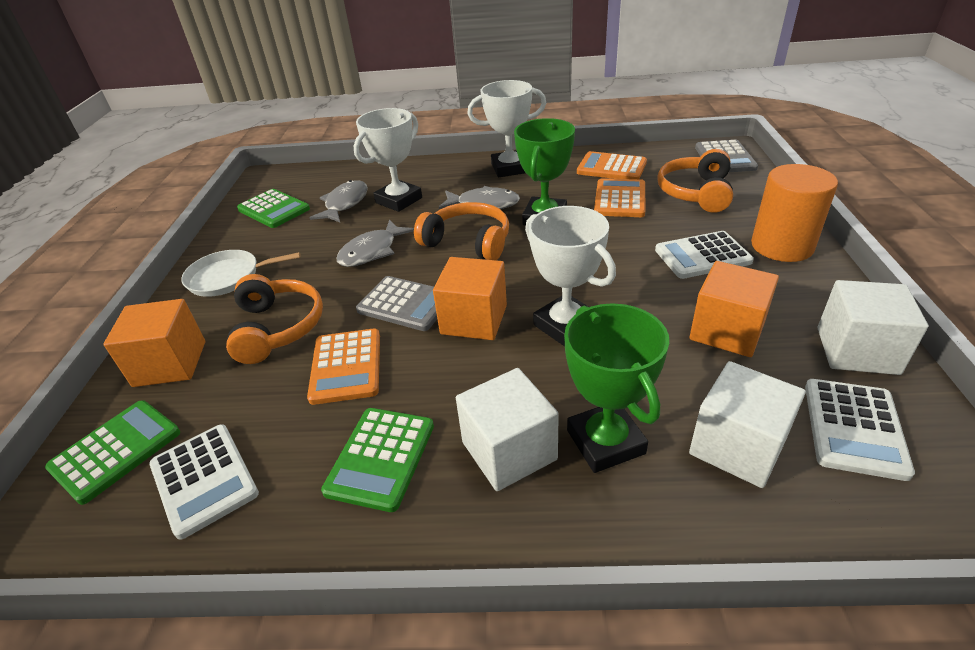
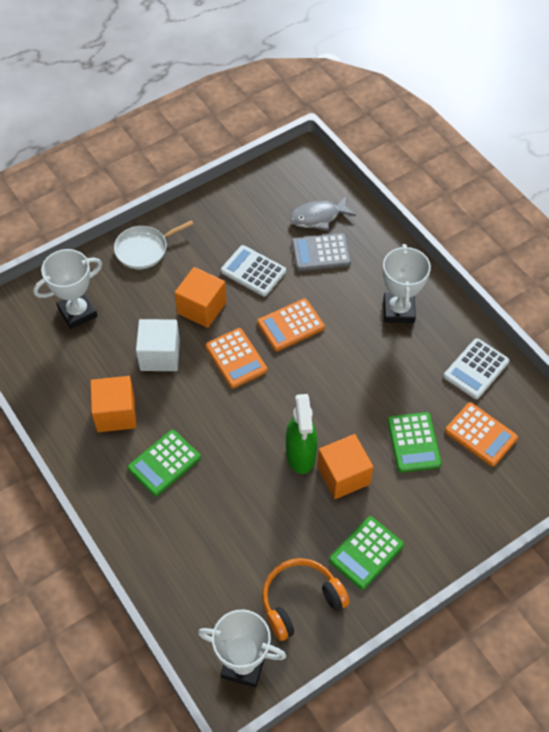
green spray bottle: none = 0 -> [286,394,318,474] = 1
green trophy: [514,118,575,225] [564,303,669,473] = 2 -> none = 0
grey calculator: [356,276,437,331] [695,140,758,172] = 2 -> [292,233,351,271] = 1
grey fish: [310,180,368,222] [337,220,414,267] [439,186,520,209] = 3 -> [291,196,356,230] = 1
orange cylinder: [751,164,838,262] = 1 -> none = 0
orange headphones: [226,274,323,364] [414,202,509,260] [657,149,733,213] = 3 -> [262,558,350,641] = 1
white calculator: [149,424,259,540] [655,231,754,279] [805,379,915,481] = 3 -> [221,245,286,297] [444,338,510,399] = 2
white cube: [456,368,559,491] [689,361,806,488] [818,280,928,375] = 3 -> [136,319,180,371] = 1

